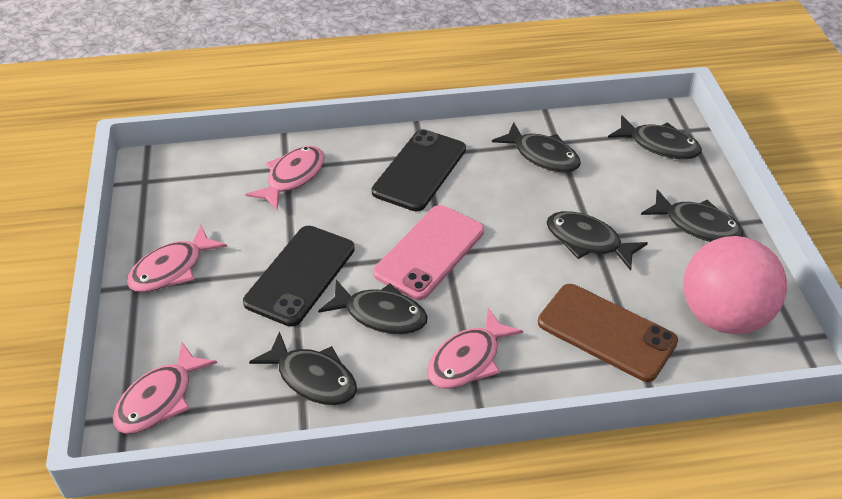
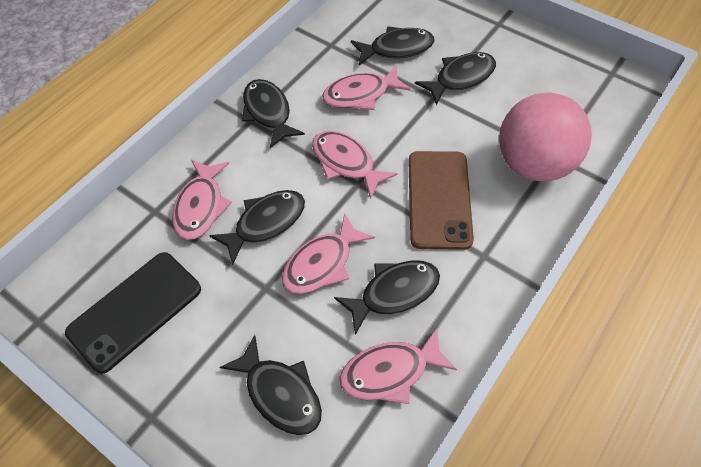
black phone: [243,226,355,327] [372,129,466,211] = 2 -> [65,252,201,374] = 1
pink fish: [112,342,217,434] [127,225,227,292] [245,146,324,210] [427,308,523,389] = 4 -> [172,159,232,240] [282,214,375,294] [312,131,397,199] [322,65,411,110] [340,328,457,404] = 5
pink phone: [373,205,484,300] = 1 -> none = 0

